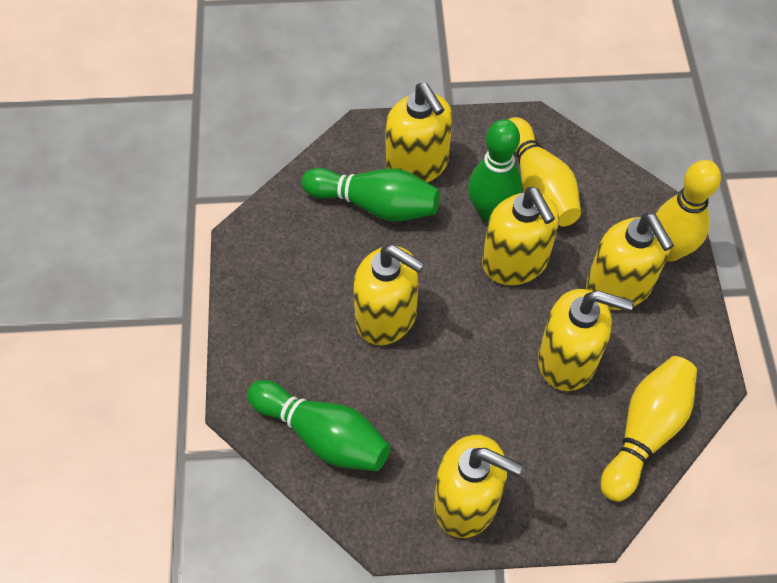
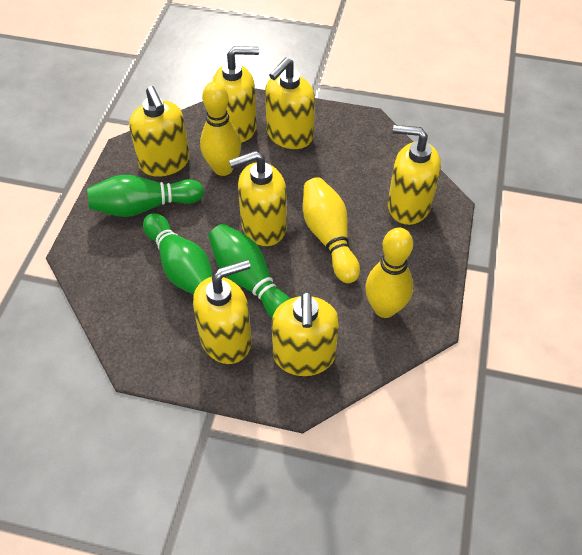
yellow soap dispenser: [353,245,425,345] [386,83,453,183] [434,435,523,538] [482,187,559,285] [538,289,634,391] [586,213,674,310] = 6 -> [129,86,190,177] [193,260,251,364] [212,46,259,143] [229,151,287,246] [265,58,315,149] [272,291,339,376] [388,125,441,225] = 7

